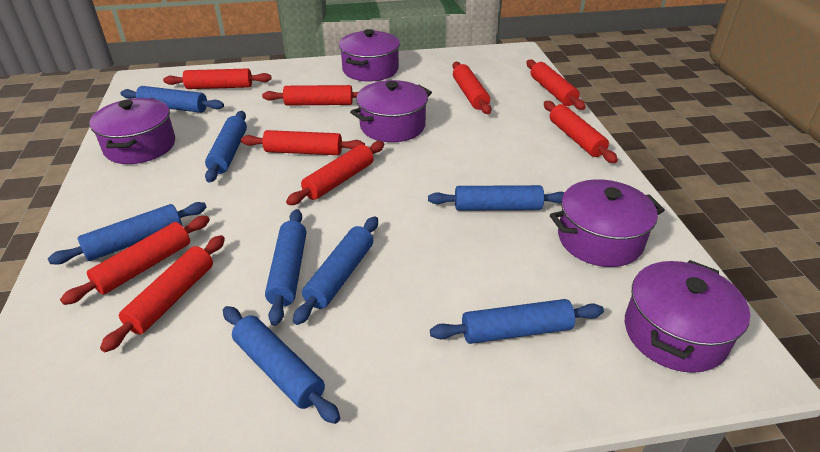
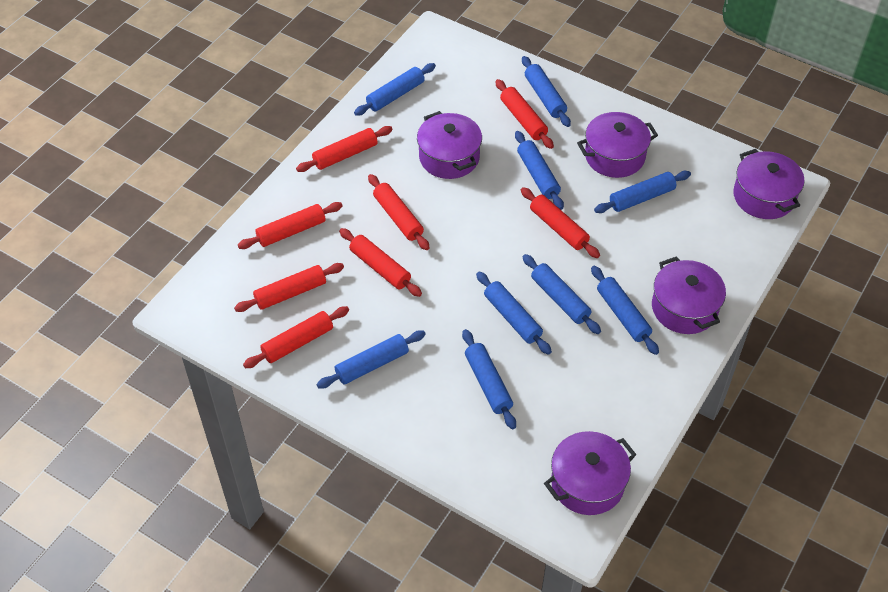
blue rolling pin: [48,202,207,265] [121,86,224,113] [205,111,247,183] [223,306,340,424] [265,209,306,326] [293,216,378,325] [428,185,565,211] [430,299,604,344] = 8 -> [316,330,426,389] [354,63,436,116] [462,329,516,429] [476,272,552,355] [515,131,564,210] [522,56,571,127] [523,254,601,334] [591,266,659,355] [594,171,691,213] = 9
red rolling pin: [60,216,210,305] [100,235,225,352] [163,68,272,89] [241,130,365,155] [262,85,358,106] [286,141,384,205] [452,62,492,114] [526,60,586,110] [544,101,618,163] = 9 -> [234,263,344,312] [238,202,343,249] [243,306,349,368] [296,126,393,172] [339,228,422,297] [368,174,430,250] [495,79,554,149] [521,187,600,258] = 8

